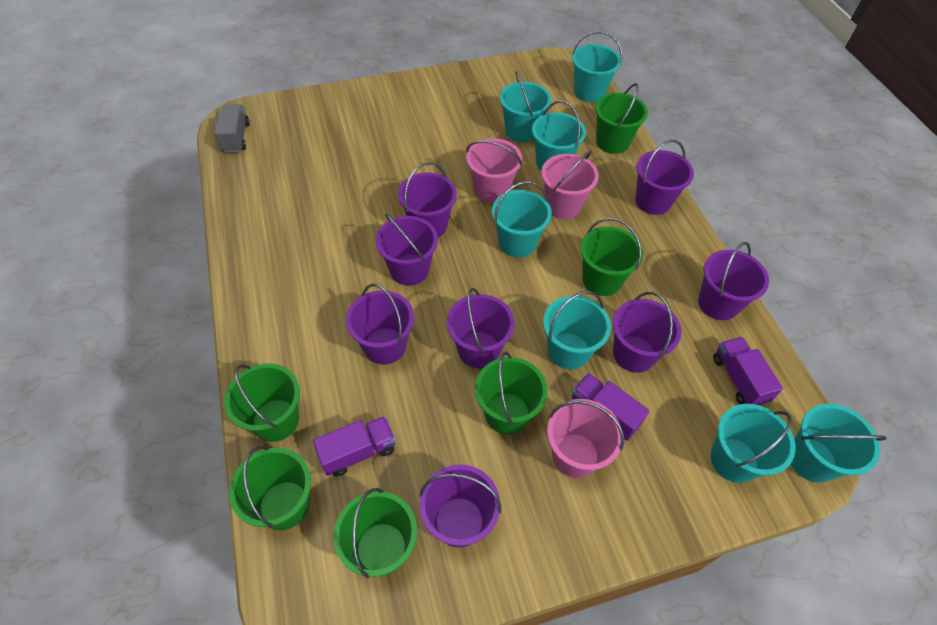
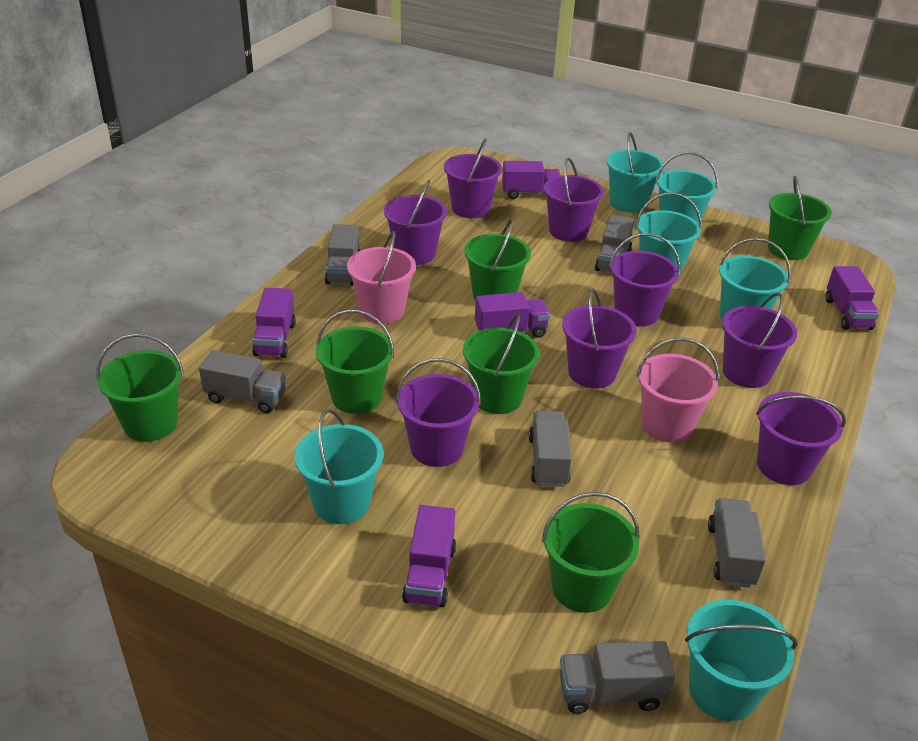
grey truck: [214,104,250,153] = 1 -> [199,350,286,413] [325,224,360,286] [528,411,572,487] [560,641,675,714] [595,215,634,272] [708,498,766,588] = 6
pink bucket: [466,138,522,203] [541,150,599,219] [547,399,624,478] = 3 -> [347,231,416,324] [637,338,719,443] = 2
purple truck: [313,416,395,477] [572,373,649,441] [713,337,783,406] = 3 -> [252,288,296,358] [402,505,456,607] [475,292,550,338] [502,161,561,199] [825,266,880,330] = 5
turquoise bucket: [492,181,552,258] [500,71,552,142] [532,100,586,171] [543,291,611,370] [572,31,623,102] [711,404,796,483] [791,404,887,483] = 7 -> [294,409,383,524] [606,132,664,213] [636,192,701,276] [656,152,718,224] [685,600,797,721] [719,238,791,320] = 6

